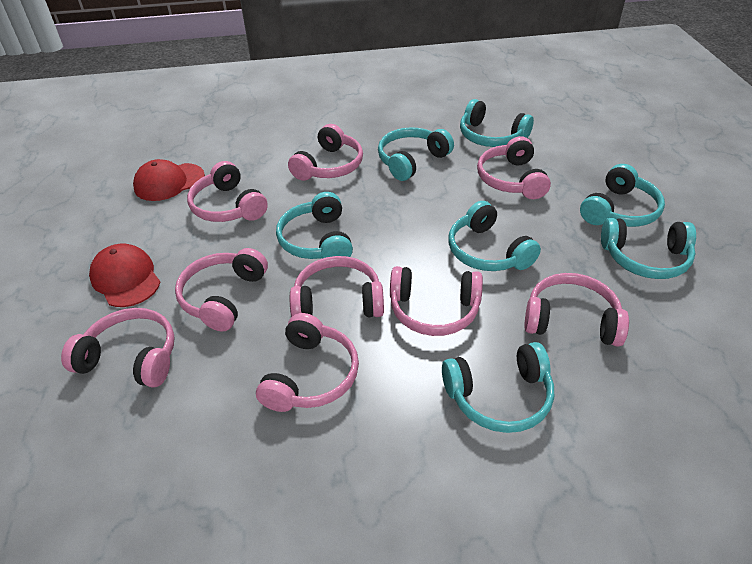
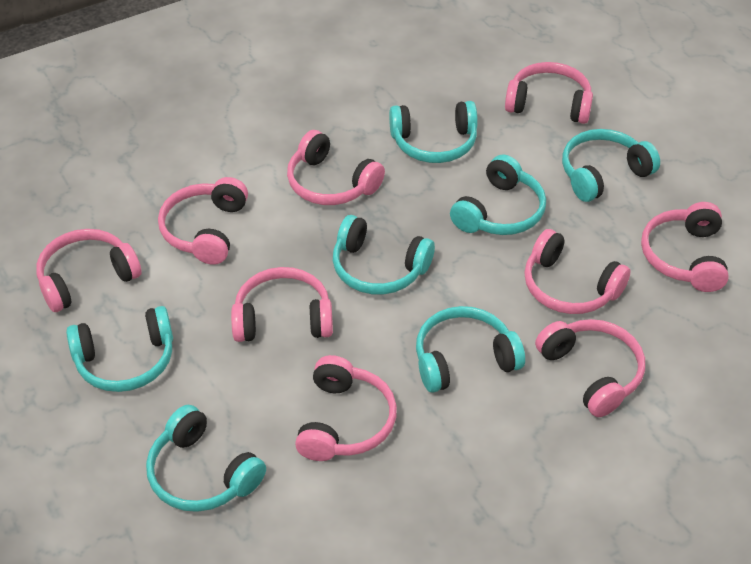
red cap: [89,244,160,307] [133,159,205,201] = 2 -> none = 0

